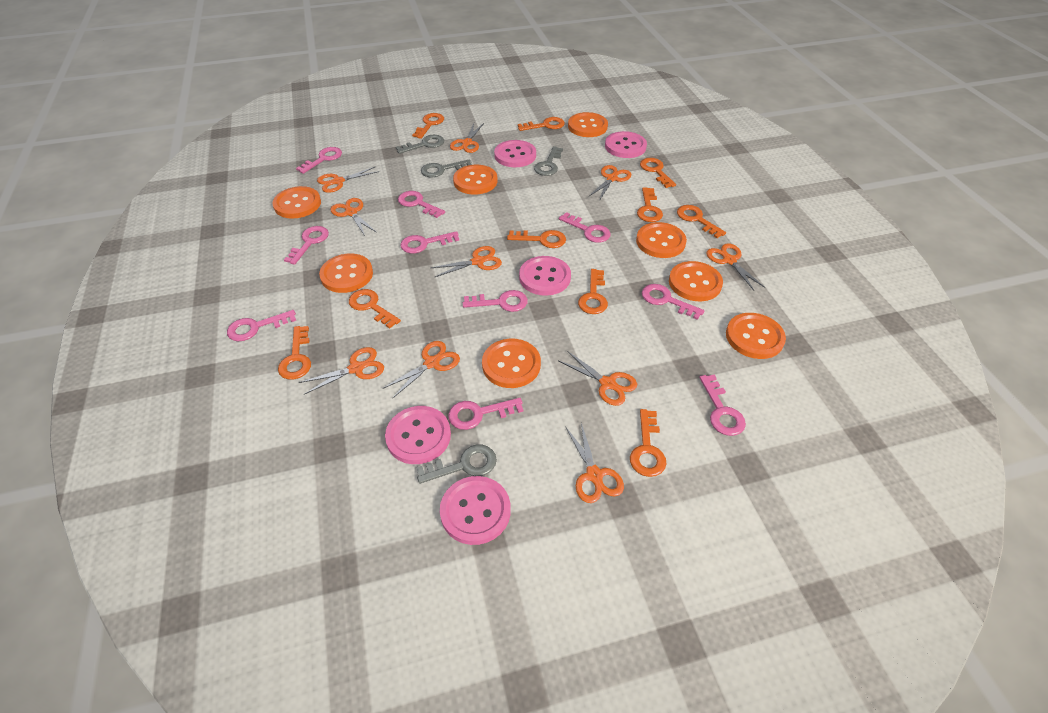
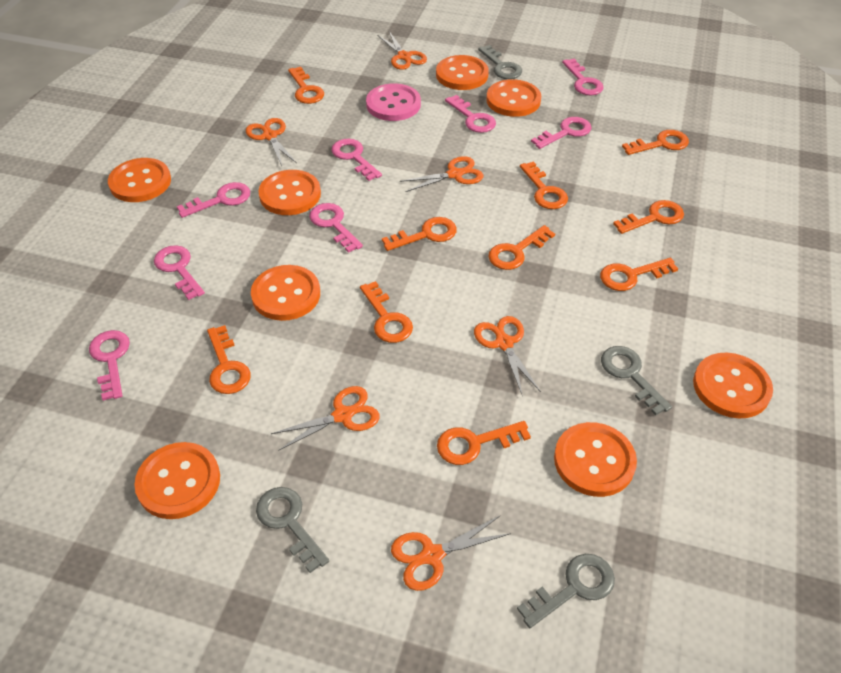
orange scissors: [299,347,384,395] [317,167,379,193] [331,198,376,236] [383,341,460,398] [431,246,502,277] [450,123,484,153] [559,351,637,406] [565,423,624,503] [589,165,631,201] [706,243,765,291] = 10 -> [246,118,297,166] [271,386,380,451] [377,31,427,70] [391,516,511,591] [400,156,483,192] [474,316,541,394] = 6
pink button: [385,406,451,464] [440,476,511,545] [494,140,536,167] [519,256,571,296] [605,131,647,158] = 5 -> [366,83,421,121] = 1
pink key: [227,310,296,341] [284,226,329,265] [296,147,342,174] [398,191,445,218] [400,231,459,253] [448,398,523,430] [463,290,528,312] [559,212,611,243] [642,284,705,320] [699,375,746,436] = 10 -> [89,330,130,401] [154,245,205,300] [177,182,250,218] [309,203,363,253] [331,139,382,181] [445,95,496,133] [531,117,591,149] [562,58,604,95] = 8

